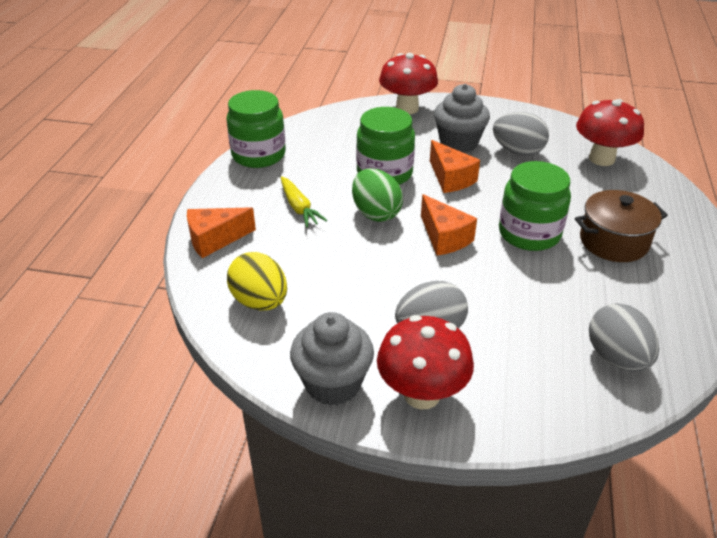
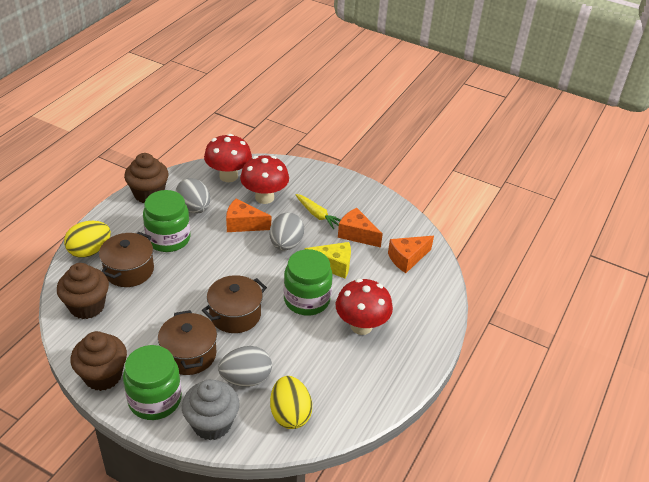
brown cupcake: none = 0 -> [57,263,109,319] [71,331,127,391] [124,153,169,203] = 3
brown pot: [575,190,668,262] = 1 -> [99,232,154,287] [158,310,217,375] [202,275,267,333] = 3
green egg: [352,168,403,222] = 1 -> none = 0
grey cupcake: [290,312,374,406] [434,84,490,153] = 2 -> [182,379,240,440] = 1
yellow cheese: none = 0 -> [304,242,351,279] = 1
yellow egg: [227,252,287,311] = 1 -> [64,221,111,258] [270,376,312,429] = 2

